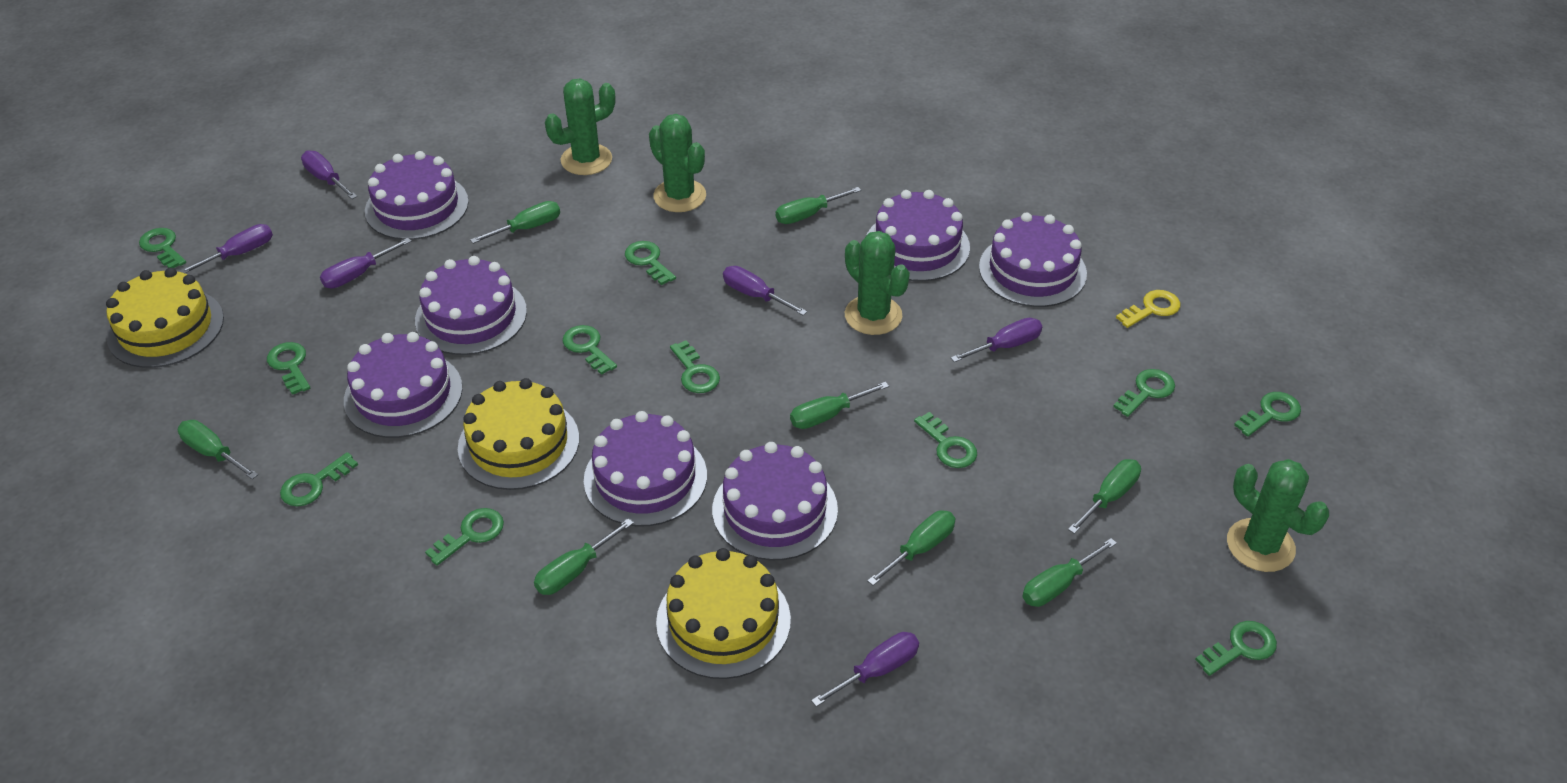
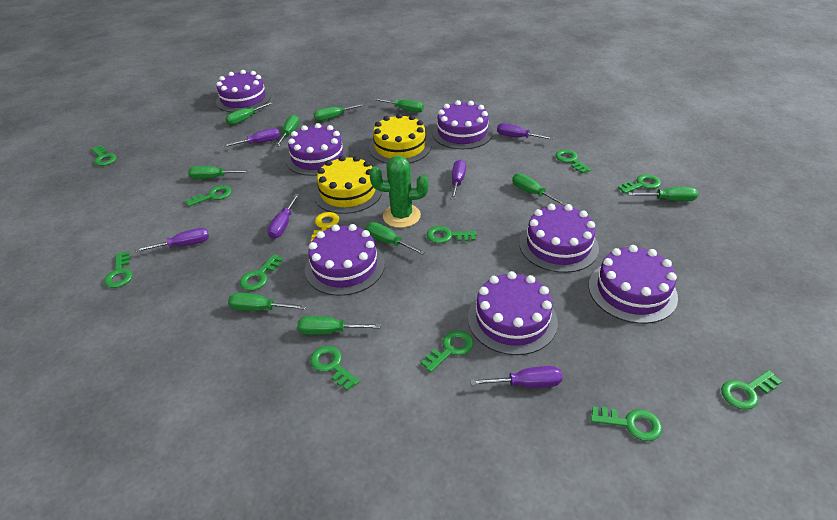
green cactus: [545,79,615,175] [649,114,706,212] [845,231,910,335] [1227,459,1329,572] = 4 -> [369,156,429,228] = 1
green screwdriver: [178,420,258,479] [470,201,560,244] [534,518,633,595] [776,187,861,224] [790,382,889,429] [867,510,955,586] [1022,538,1117,607] [1068,459,1141,534] = 8 -> [188,166,250,179] [225,102,274,125] [228,293,306,311] [275,115,300,147] [297,316,381,335] [314,104,365,121] [366,222,425,255] [375,98,424,113] [512,173,567,206] [628,187,698,201] = 10
yellow cake: [106,268,224,368] [458,378,579,490] [656,548,791,679] = 3 -> [314,156,382,214] [369,113,431,164] = 2

